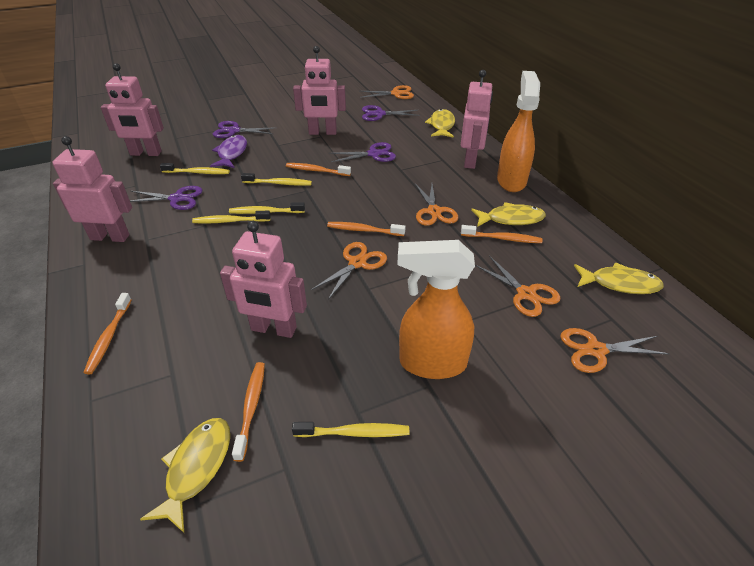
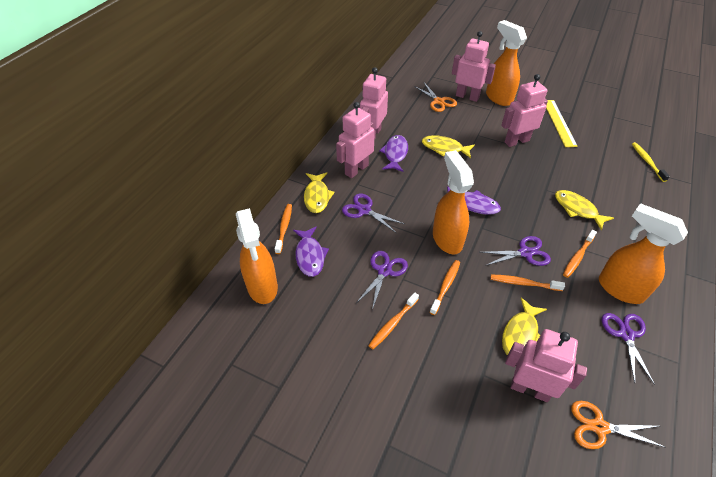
orange scissors: [311,242,387,300] [360,85,414,99] [415,184,458,226] [475,256,561,317] [560,328,670,373] = 5 -> [414,83,457,112] [571,401,666,449] = 2
orange spray bottle: [397,240,475,379] [497,71,540,192] = 2 -> [236,208,278,304] [433,150,474,254] [486,20,527,106] [599,203,688,304] = 4
purple fish: [210,135,247,168] = 1 -> [293,226,329,277] [379,135,408,172] [447,186,501,215] = 3
yellow ruler: none = 0 -> [546,100,578,147] = 1
yellow toothbrush: [160,163,230,174] [192,210,271,224] [229,202,305,214] [241,173,312,186] [292,422,409,437] = 5 -> [632,142,670,182] = 1

